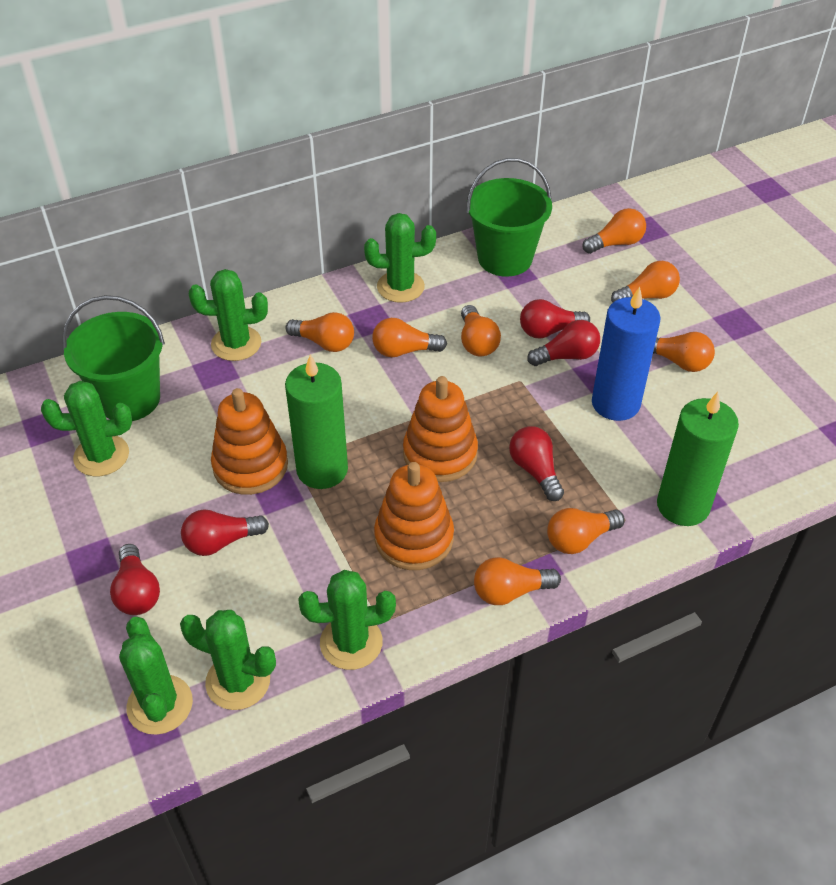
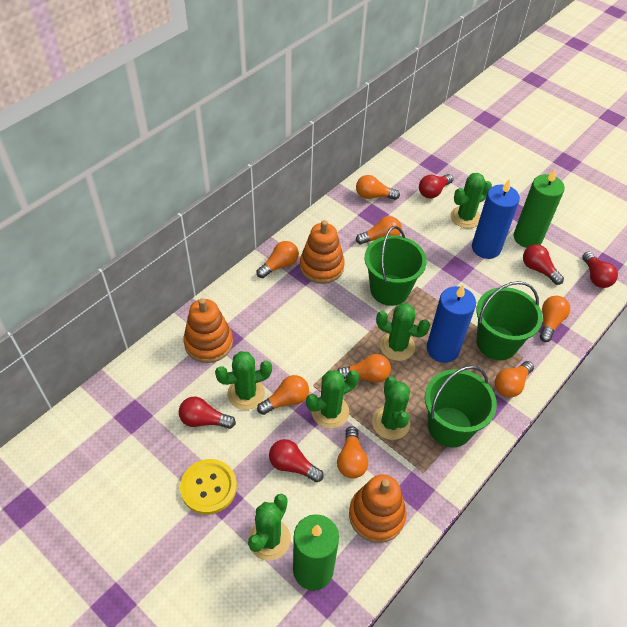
blue candle: [592,287,661,421] = 1 -> [427,285,476,363] [472,179,520,259] = 2
green bucket: [62,295,165,421] [466,158,552,277] = 2 -> [365,226,427,306] [425,366,497,447] [476,281,543,360] = 3
yellow button: none = 0 -> [180,459,237,515] = 1

